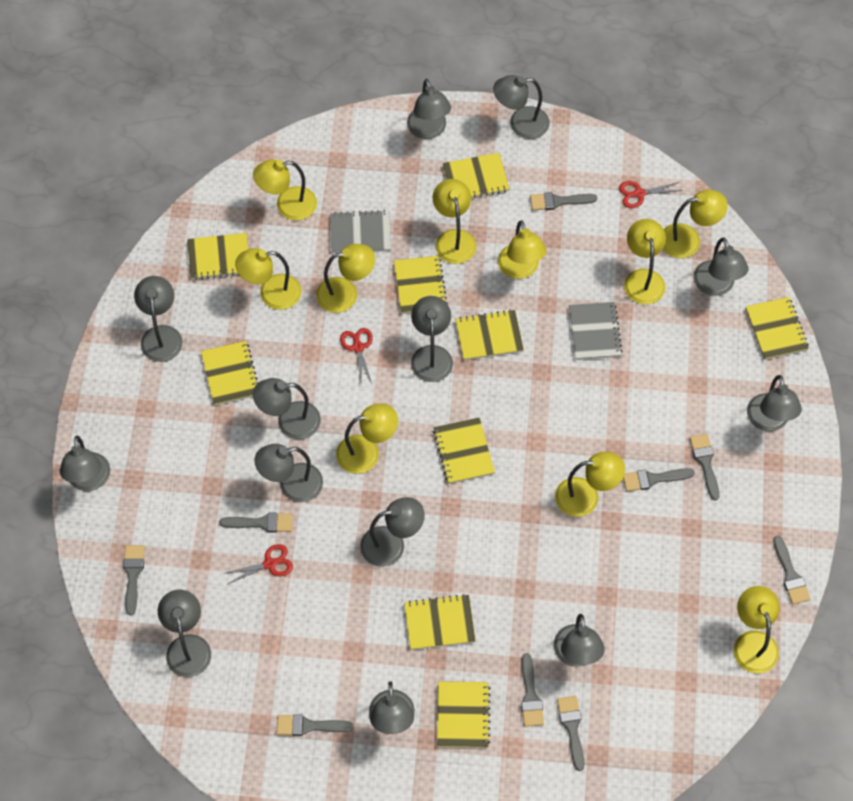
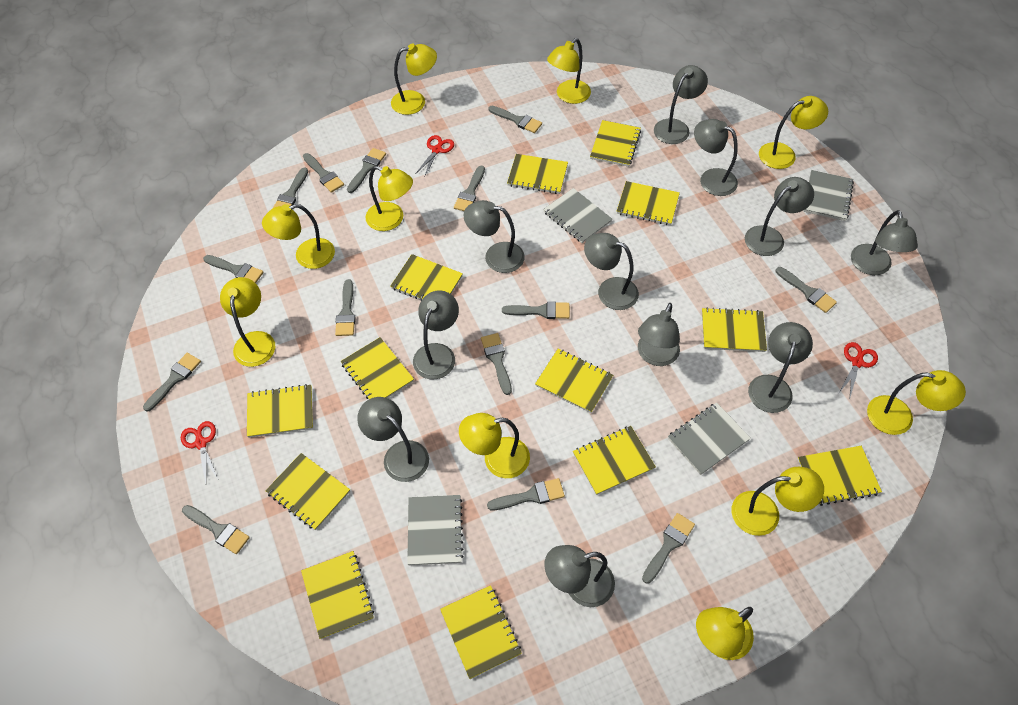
grey brush: [123,545,145,615] [219,512,292,532] [277,714,353,736] [521,653,544,727] [530,192,597,211] [557,696,584,771] [623,468,695,492] [690,434,720,501] [773,536,811,605] = 9 -> [143,353,201,412] [182,505,250,554] [203,255,264,283] [272,167,308,209] [303,153,344,193] [335,279,355,336] [347,148,386,193] [454,166,485,211] [481,333,512,395] [487,478,565,510] [488,106,542,133] [502,301,570,319] [642,513,695,584] [776,267,837,313] = 14
grey lamp: [60,436,110,491] [134,276,183,362] [158,590,211,677] [253,378,321,439] [254,444,323,502] [360,497,425,567] [369,681,415,734] [407,79,451,139] [411,296,453,382] [493,75,550,139] [554,614,604,667] [693,238,748,296] [747,375,802,431] = 13 -> [357,397,429,482] [413,290,459,379] [464,200,525,273] [544,545,615,607] [584,233,639,310] [638,303,680,366] [654,65,708,144] [694,119,738,196] [745,177,814,256] [748,322,813,413] [851,210,918,275] = 11
grey notebook: [330,210,391,254] [569,302,623,360] = 2 -> [407,495,464,566] [543,188,612,243] [668,402,751,475] [803,170,854,221] = 4
yellow notebook: [187,233,248,280] [201,341,257,406] [394,256,448,314] [404,594,476,650] [433,418,495,484] [437,681,491,748] [443,153,509,198] [455,310,524,360] [746,297,809,360] = 9 -> [247,384,313,438] [265,453,350,530] [301,551,374,639] [341,337,414,399] [391,254,463,301] [440,585,522,679] [507,154,568,194] [535,349,613,413] [573,426,656,495] [590,120,641,167] [617,181,680,225] [702,307,767,352] [797,446,882,506] = 13

